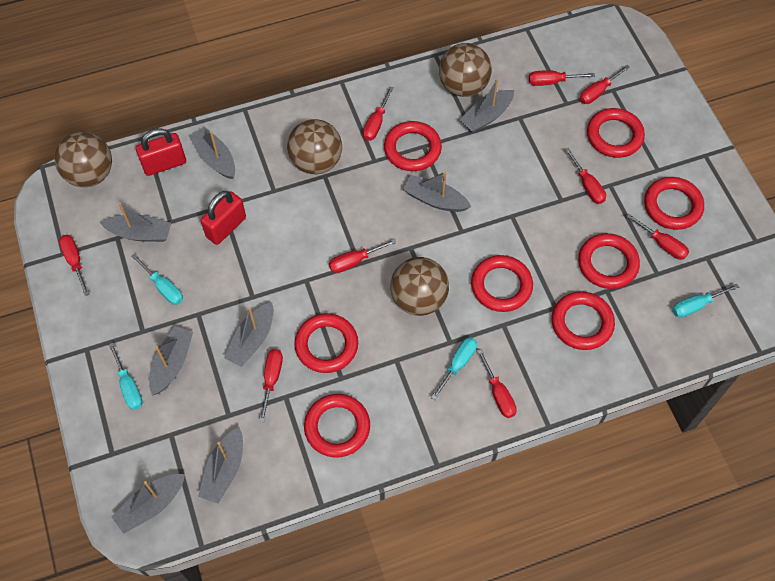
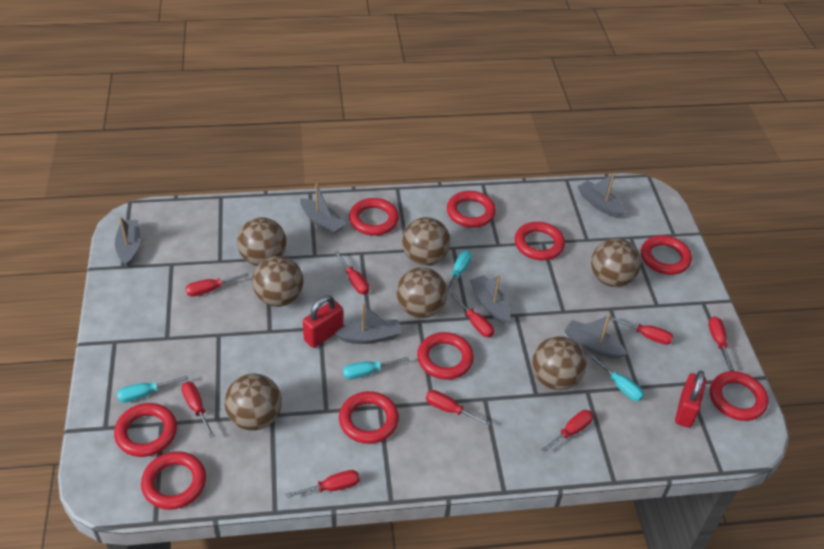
brown ball: [54,132,112,187] [287,119,342,174] [390,257,449,316] [439,43,492,97] = 4 -> [224,374,282,431] [237,217,287,266] [252,256,304,307] [396,267,447,318] [402,217,450,266] [532,336,587,390] [591,238,641,287] = 7
grey boat: [100,202,171,242] [111,474,185,534] [149,326,193,396] [189,127,235,179] [198,427,243,503] [224,302,274,367] [403,171,471,212] [460,79,514,133] = 8 -> [115,216,140,267] [300,183,346,235] [335,303,401,344] [470,275,511,324] [565,315,627,359] [578,173,626,218] = 6
red ring: [294,313,358,373] [304,394,370,458] [384,121,442,171] [471,255,533,312] [552,291,615,350] [578,233,640,289] [587,108,645,158] [644,177,704,230] = 8 -> [114,403,177,457] [141,451,206,510] [339,391,399,444] [349,198,399,236] [417,332,474,380] [447,191,496,228] [515,222,565,260] [641,235,692,275] [710,371,769,421] = 9

